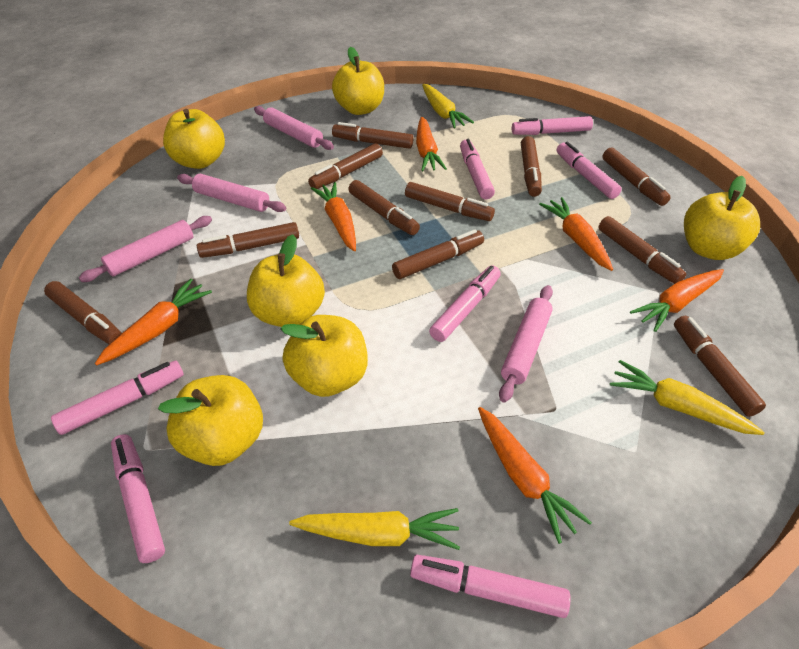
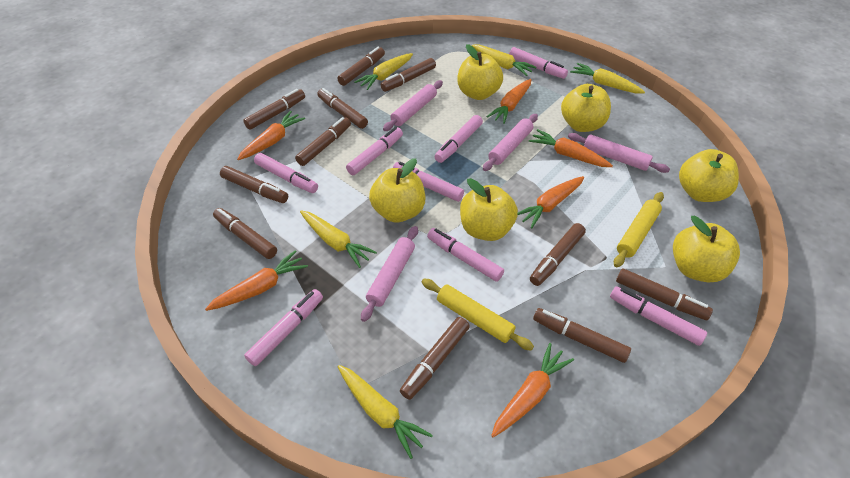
pink marker: [51,361,184,435] [111,434,165,563] [410,555,571,618] [429,265,501,342] [460,139,495,200] [512,116,593,135] [557,142,622,199] = 7 -> [244,289,323,366] [254,153,318,193] [346,127,403,175] [393,162,464,202] [427,228,504,282] [434,115,483,163] [509,47,568,79] [610,286,707,346] = 8
yellow carrot: [289,508,460,550] [422,84,474,128] [610,360,765,435] = 3 -> [300,210,377,268] [337,365,433,459] [355,53,413,90] [472,45,536,76] [570,63,645,93] = 5
yellow rolling pin: none = 0 -> [422,279,534,351] [614,192,664,267] = 2

